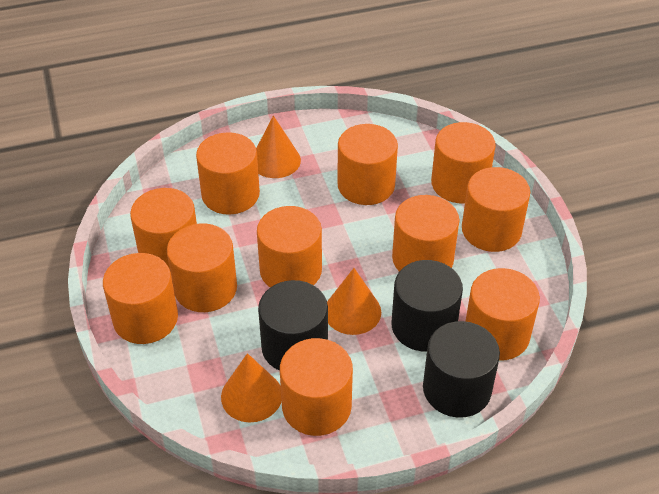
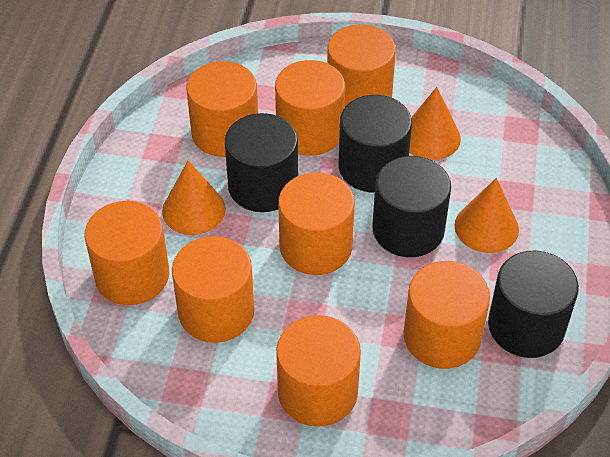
black cylinder: [258,280,328,371] [392,260,463,352] [423,321,500,418] = 3 -> [225,113,298,212] [338,95,412,192] [372,156,451,257] [488,251,579,358] = 4
orange cylinder: [103,253,178,344] [130,188,197,269] [167,223,237,312] [196,132,260,215] [257,206,322,287] [280,338,353,436] [337,124,398,205] [392,195,459,271] [431,122,496,203] [462,167,530,252] [465,268,540,361] = 11 -> [84,201,169,305] [172,236,254,343] [186,61,258,157] [275,60,345,156] [276,315,361,427] [278,172,355,275] [327,24,396,107] [404,261,490,369] = 8

